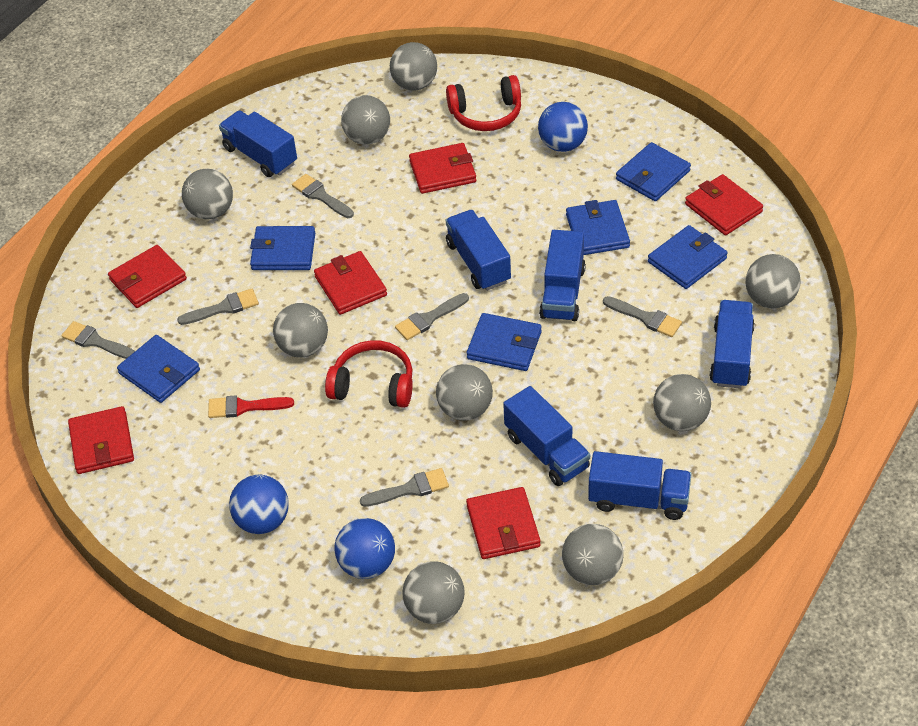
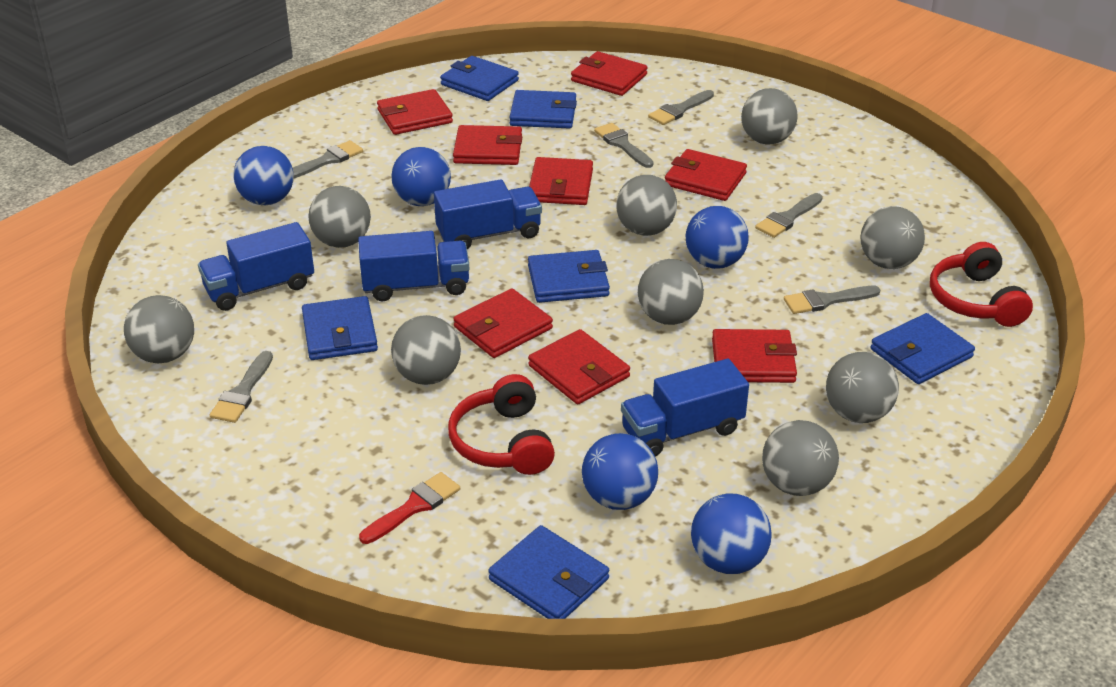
blue ball: [229,475,289,534] [334,518,395,579] [538,102,588,152] = 3 -> [233,146,294,205] [391,147,451,206] [582,433,658,510] [685,206,749,269] [691,493,772,574] = 5
blue truck: [219,110,297,177] [446,210,511,291] [503,386,590,486] [539,230,586,321] [588,451,691,520] [709,300,755,388] = 6 -> [198,222,314,311] [358,231,469,301] [434,179,542,249] [621,359,749,456] = 4
red wallet: [68,406,134,474] [108,245,187,308] [314,251,387,315] [409,143,476,194] [466,487,540,559] [685,174,763,235] = 6 -> [377,89,453,135] [453,125,522,165] [453,288,553,358] [528,329,630,404] [529,157,593,205] [571,51,648,96] [665,149,747,201] [712,329,797,383] = 8

